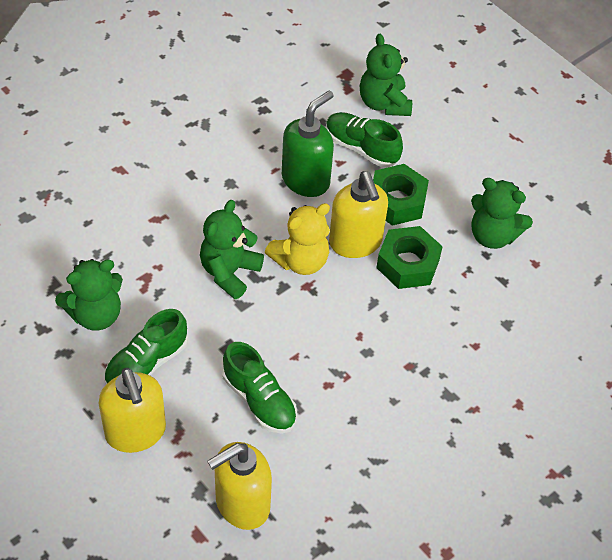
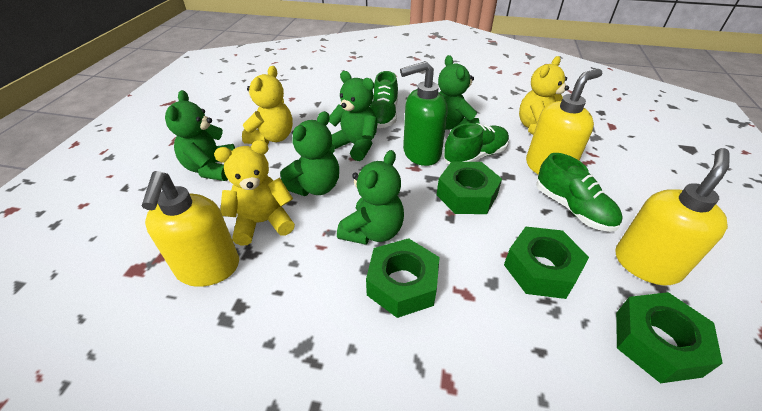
green nut: [373,164,429,226] [376,226,443,289] = 2 -> [366,238,440,318] [437,162,502,214] [504,227,589,299] [616,292,723,383] = 4
green teddy bear: [55,259,123,331] [200,200,264,299] [360,34,412,116] [471,178,533,249] = 4 -> [165,90,235,181] [280,111,339,196] [329,71,377,161] [337,150,404,245] [438,55,480,130] = 5
yellow teddy bear: [265,203,330,275] = 1 -> [214,140,295,246] [242,66,293,145] [519,56,569,135] = 3

